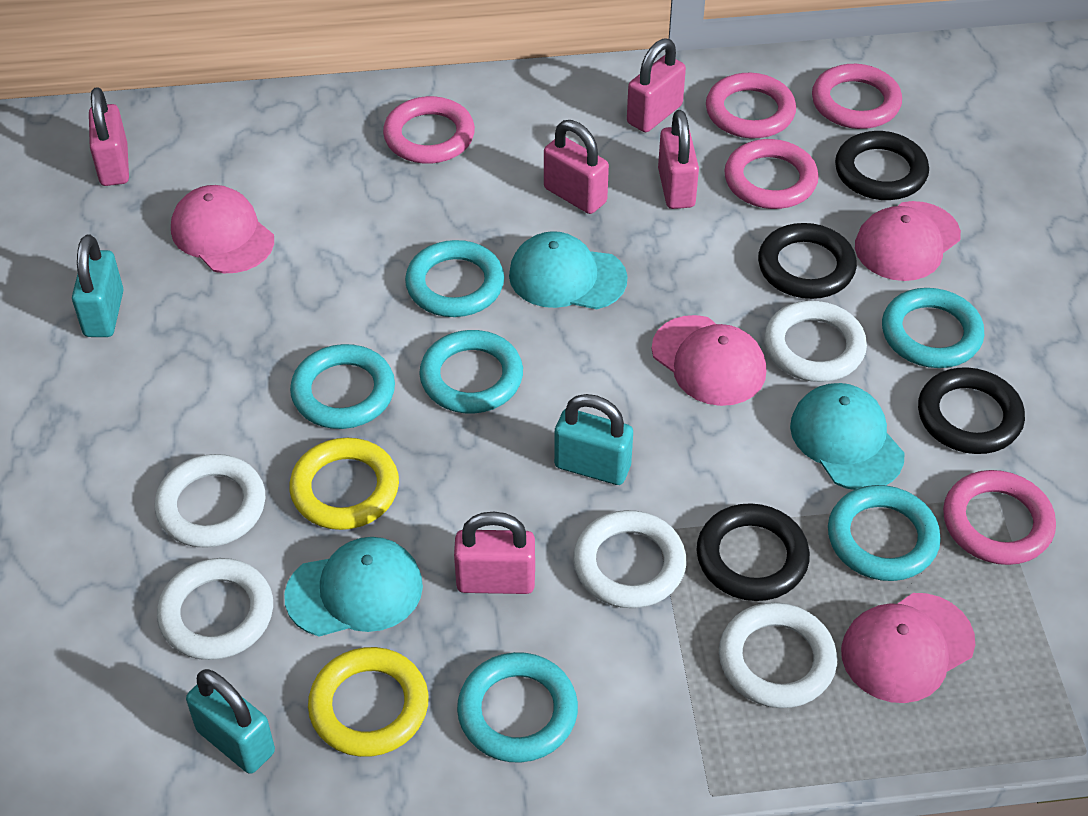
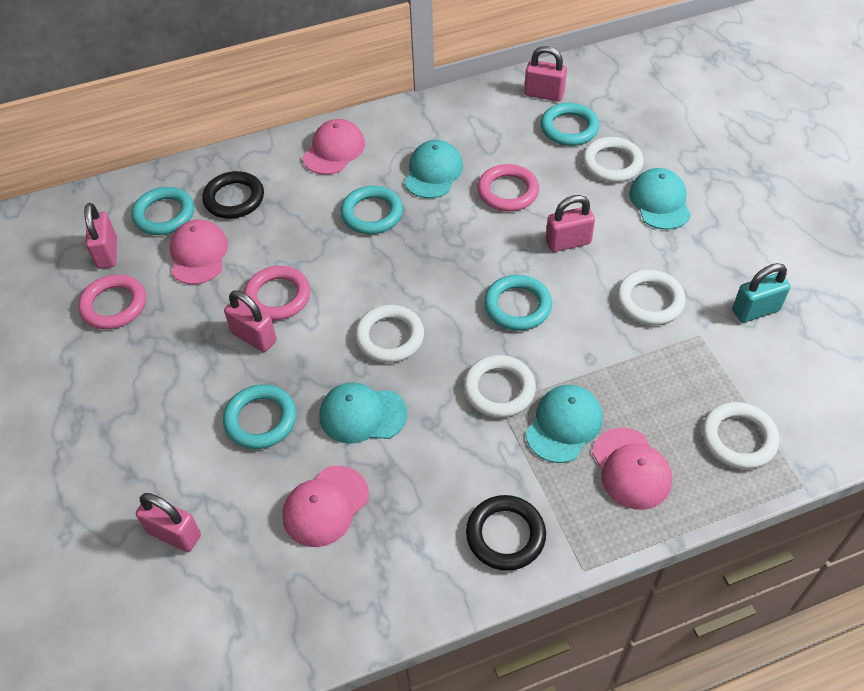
black ring: [697,503,810,601] [758,223,857,299] [835,131,929,200] [918,367,1025,454] = 4 -> [202,171,264,219] [466,495,546,571] = 2
pink ring: [383,96,475,164] [706,73,796,138] [724,139,819,209] [812,64,902,129] [943,470,1056,565] = 5 -> [78,274,146,329] [244,266,310,320] [477,164,539,211] = 3
turquoise cap: [284,537,423,637] [509,231,628,309] [790,383,905,490] = 3 -> [319,382,408,444] [404,140,463,198] [526,385,603,463] [629,168,691,230] = 4
turquoise padlock: [72,235,124,337] [186,669,275,774] [554,394,633,485] = 3 -> [732,263,790,323] = 1
turquoise ring: [290,344,395,429] [405,240,504,317] [419,330,523,413] [457,652,578,763] [828,485,941,581] [882,288,984,368] = 6 -> [132,187,194,235] [223,384,296,449] [341,186,403,234] [484,275,552,331] [541,103,599,146] = 5
yellow ring: [289,438,399,530] [308,647,429,757] = 2 -> none = 0

